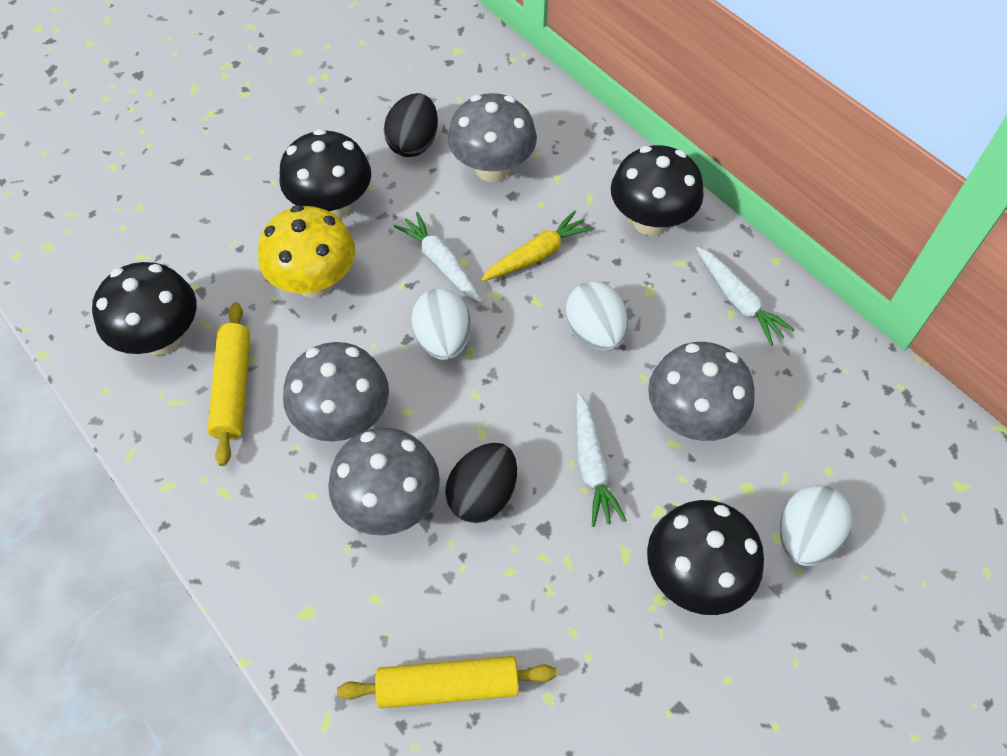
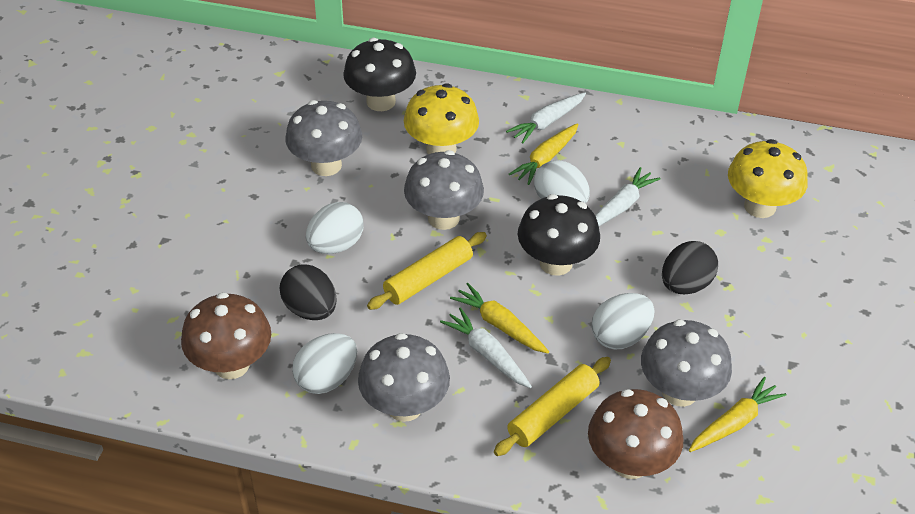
black mushroom: [92,262,196,355] [279,129,371,219] [611,145,704,236] [647,500,764,615] = 4 -> [343,38,416,111] [518,194,600,276] = 2
brown mushroom: none = 0 -> [181,292,271,379] [588,389,684,479] = 2
white egg: [411,289,471,360] [566,281,628,351] [780,485,853,566] = 3 -> [292,333,357,394] [306,202,363,254] [534,160,590,203] [591,293,655,349] = 4
yellow carrot: [481,210,593,282] = 1 -> [450,283,549,353] [509,123,578,185] [689,377,787,452] = 3
yellow mushroom: [258,205,355,298] = 1 -> [404,83,479,154] [728,139,807,218] = 2

